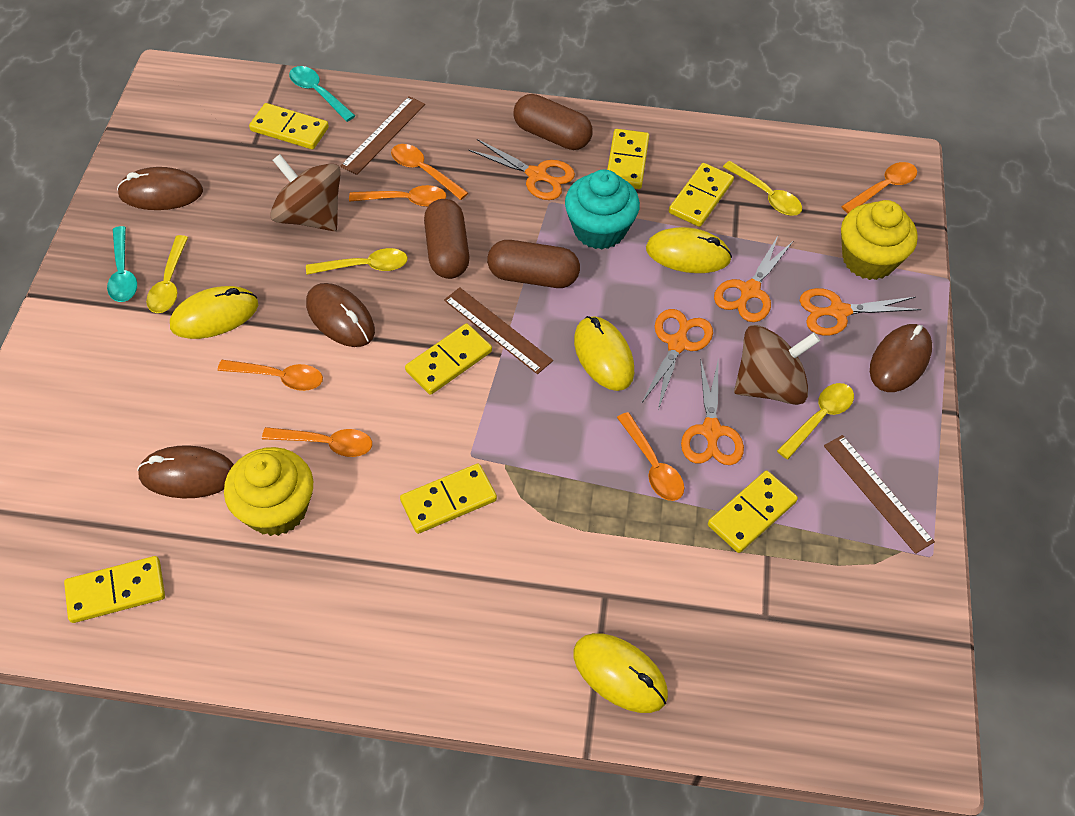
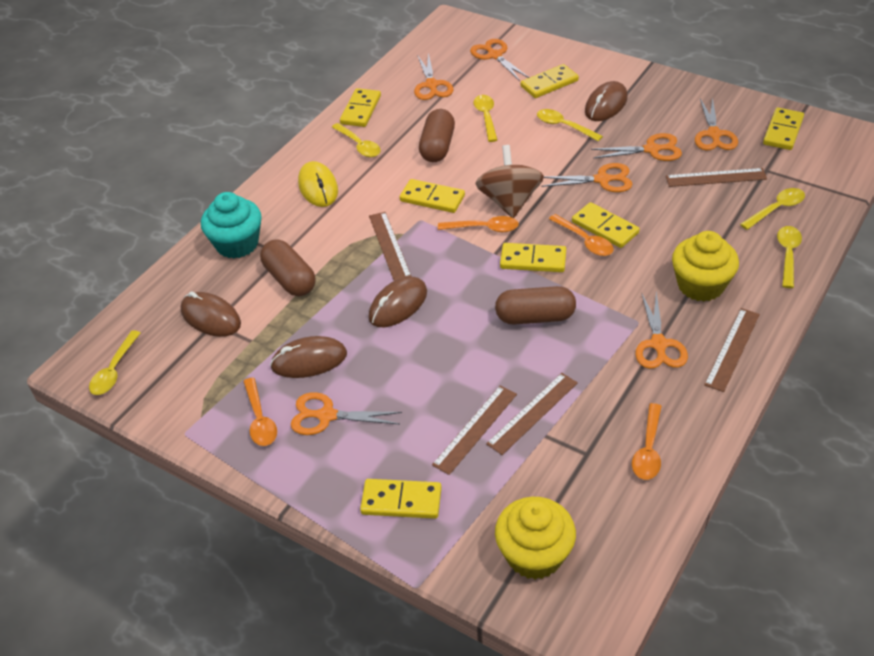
brown ruler: [340,96,425,175] [444,287,553,374] [824,435,935,554] = 3 -> [369,212,412,281] [432,385,517,475] [486,373,578,455] [666,168,767,187] [704,308,760,392] = 5
brown spinning top: [270,154,341,231] [734,325,820,405] = 2 -> [475,145,544,218] = 1
orange scissors: [468,139,575,200] [641,309,713,410] [681,358,744,465] [714,236,793,322] [800,288,921,336] = 5 -> [291,392,402,435] [414,53,453,100] [470,39,529,81] [541,163,633,192] [591,133,682,161] [635,292,688,369] [695,97,738,150] = 7
orange spoon: [217,360,323,391] [262,427,372,457] [349,185,447,207] [391,144,468,200] [617,412,684,501] [841,162,917,213] = 6 -> [243,378,277,446] [438,216,519,232] [549,214,614,256] [632,403,662,480] = 4
turquoise spoon: [107,226,137,302] [289,66,355,122] = 2 -> none = 0
yellow mouse: [170,286,258,339] [573,633,668,713] [574,316,634,391] [646,227,732,273] = 4 -> [298,161,338,207] = 1
yellow spoon: [146,235,188,313] [306,248,408,275] [723,161,802,216] [777,383,854,459] = 4 -> [89,330,140,395] [332,123,381,157] [474,95,497,142] [537,109,603,141] [740,188,805,230] [777,226,802,288] = 6

